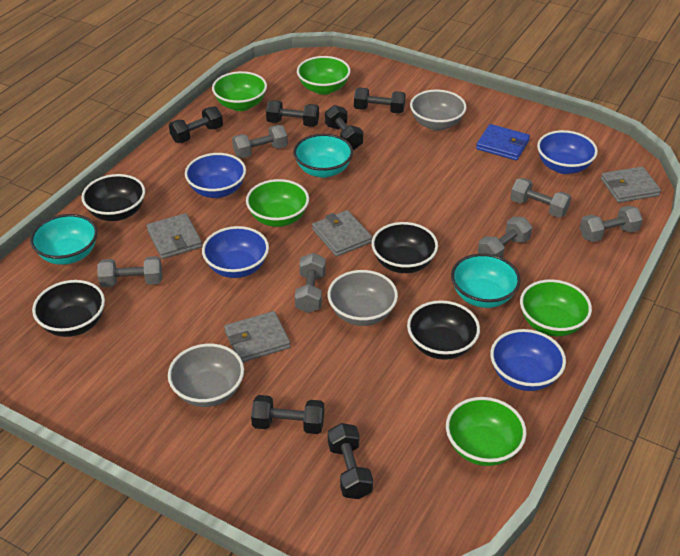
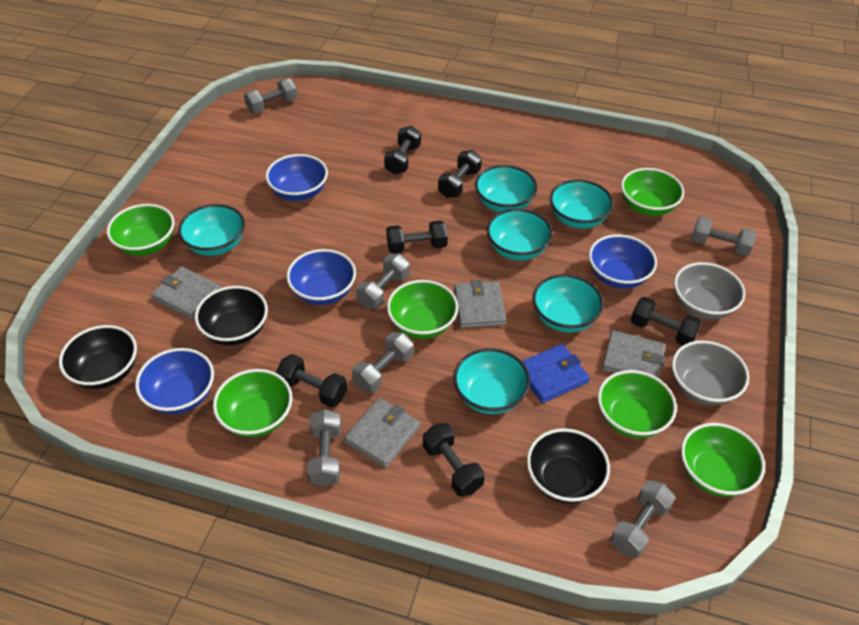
black bowl: [32,280,105,337] [81,174,145,221] [372,222,438,273] [407,300,480,360] = 4 -> [59,325,137,389] [195,286,268,346] [527,428,610,504] = 3
green bowl: [212,71,267,111] [246,179,309,227] [297,56,351,95] [446,397,526,466] [520,279,592,336] = 5 -> [107,204,174,256] [213,369,292,437] [387,280,458,339] [598,370,677,438] [621,168,684,216] [681,423,765,497] = 6
grey bowl: [168,344,244,407] [328,270,398,326] [410,90,467,131] = 3 -> [672,340,749,406] [674,262,745,319] = 2
turquoise bowl: [30,214,98,265] [293,134,353,178] [451,253,521,308] = 3 -> [178,204,245,256] [453,348,530,414] [475,165,537,212] [487,208,553,261] [532,274,604,333] [550,179,614,229] = 6

